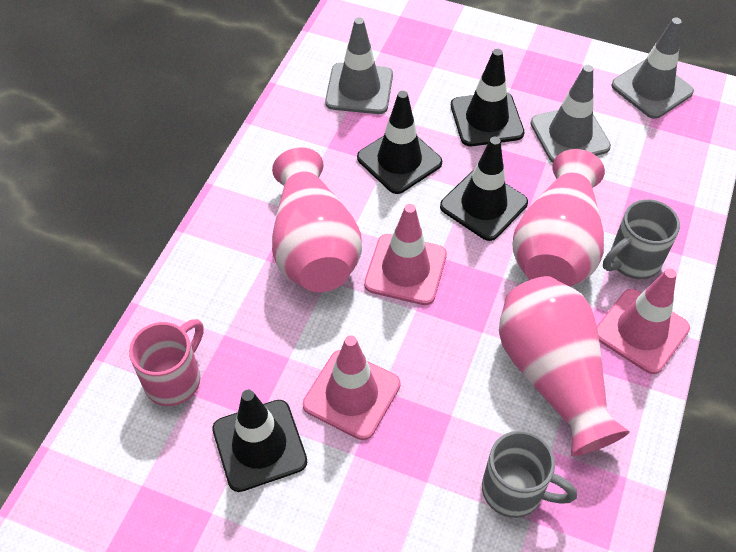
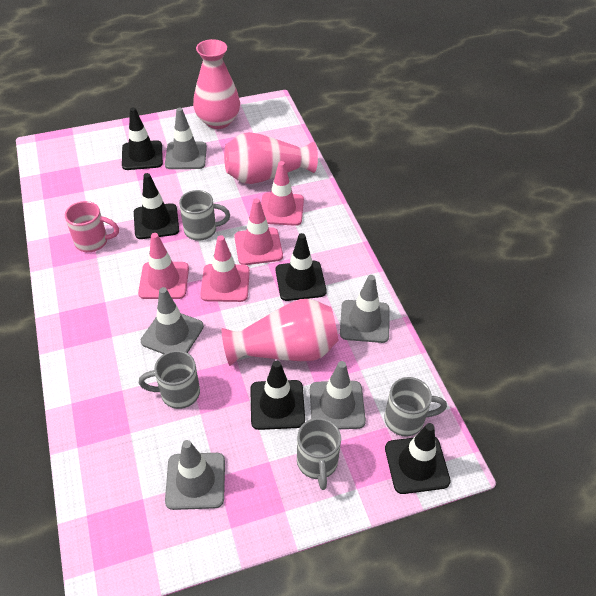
black traffic cone: [212,390,307,492] [357,91,442,194] [440,137,528,241] [451,49,524,146] = 4 -> [122,107,163,170] [134,173,179,239] [250,360,305,430] [276,233,327,301] [385,423,451,494] = 5
grey mug: [482,431,577,518] [603,199,680,279] = 2 -> [139,350,200,409] [179,190,230,241] [297,418,341,490] [384,377,447,437] = 4
grey traffic cone: [325,18,393,114] [530,65,611,163] [611,18,694,119] = 3 -> [141,287,204,354] [165,107,207,169] [165,440,225,510] [310,361,366,429] [340,275,389,343] = 5
pink traffic cone: [303,335,401,440] [364,204,447,305] [597,268,690,374] = 3 -> [138,233,189,299] [200,235,250,302] [234,198,283,265] [261,161,304,226] = 4

